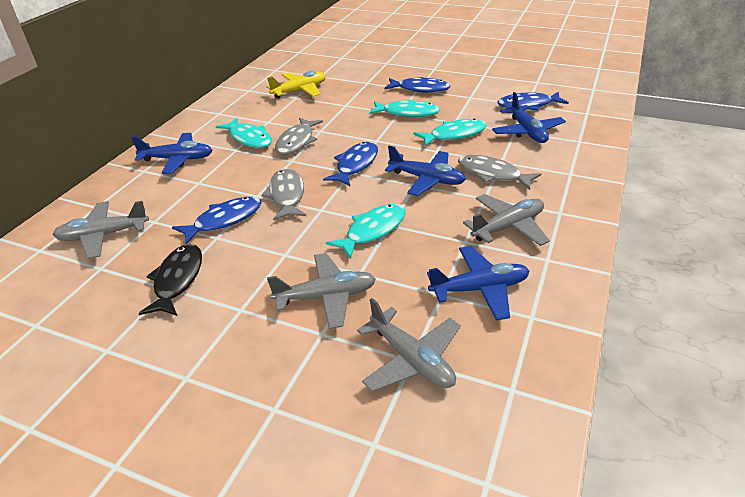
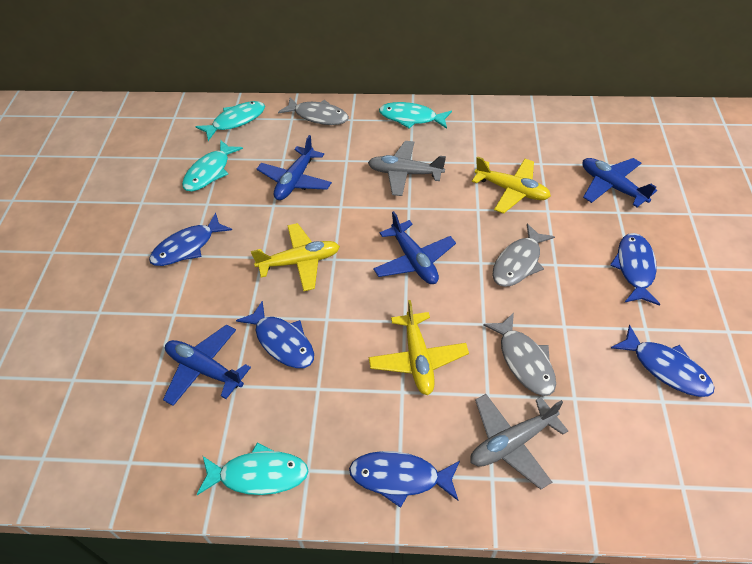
black fish: [138,244,202,316] = 1 -> none = 0
blue fish: [172,197,261,244] [323,142,378,186] [384,77,451,93] [498,92,569,111] = 4 -> [149,213,232,266] [236,301,314,368] [349,451,460,508] [610,233,660,306] [611,325,715,397] = 5
grey plane: [53,201,149,259] [267,253,376,329] [357,298,461,392] [463,194,550,246] = 4 -> [368,141,446,196] [470,394,568,490] = 2
yellow plane: [266,71,326,98] = 1 -> [251,223,340,291] [369,300,469,395] [472,156,551,214] = 3

